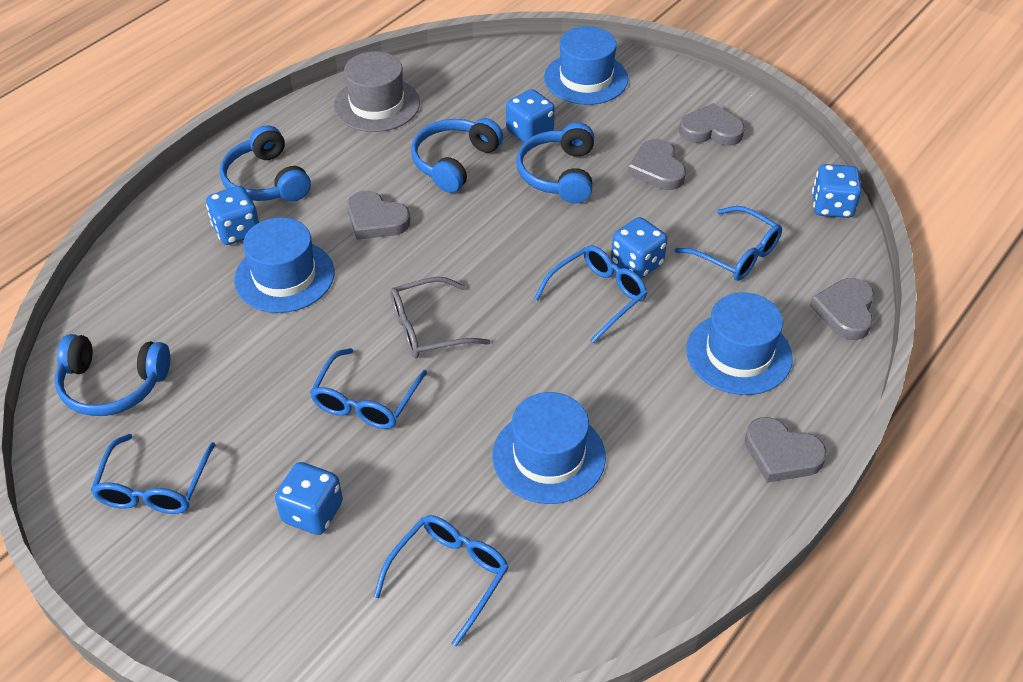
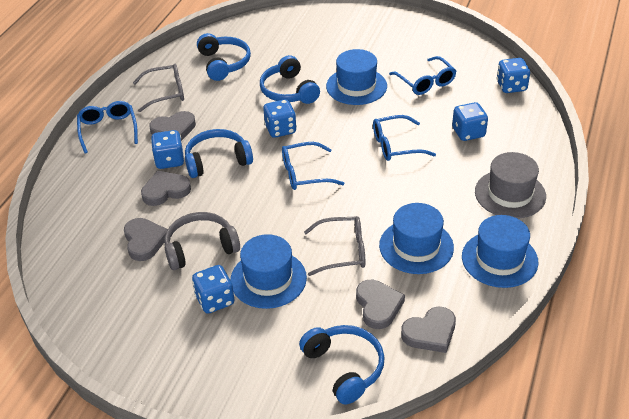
blue glasses: [90,434,215,514] [310,348,427,429] [374,515,509,647] [534,245,647,344] [675,206,782,281] = 5 -> [77,101,138,154] [282,142,344,190] [373,115,436,161] [389,56,456,95] = 4
grey glasses: [390,277,491,358] = 1 -> [133,64,184,112] [304,216,365,276] = 2
grey headphones: none = 0 -> [164,212,240,270] = 1

